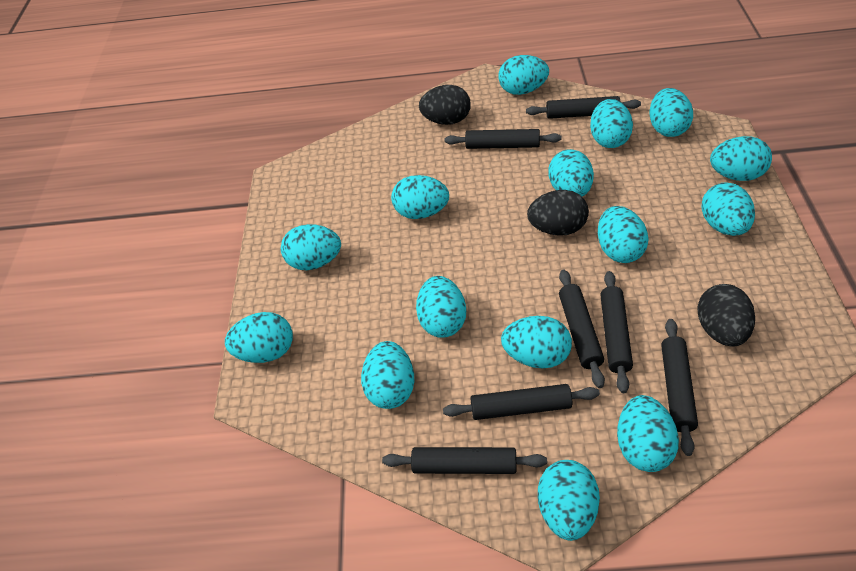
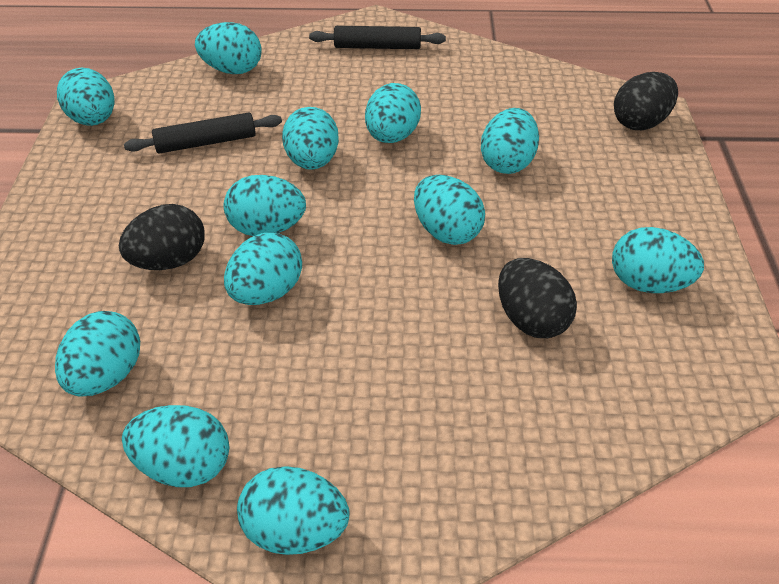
black rolling pin: [382,447,547,474] [443,384,600,420] [445,129,561,149] [526,96,641,119] [559,270,605,388] [600,271,633,393] [661,319,698,456] = 7 -> [124,112,282,154] [309,26,446,49] = 2
turquoise egg: [225,312,293,363] [281,224,341,270] [361,341,415,409] [391,175,449,219] [416,276,466,338] [499,55,549,95] [501,316,572,368] [538,460,600,541] [549,149,594,197] [590,99,633,148] [598,206,649,263] [617,395,679,472] [650,88,693,137] [701,182,755,236] [710,136,772,181] = 15 -> [55,311,140,397] [57,68,114,126] [122,405,229,487] [195,22,262,74] [224,175,306,236] [224,233,302,305] [237,466,349,555] [282,107,339,170] [365,83,421,143] [414,175,485,245] [481,108,539,174] [612,227,704,293] = 12

